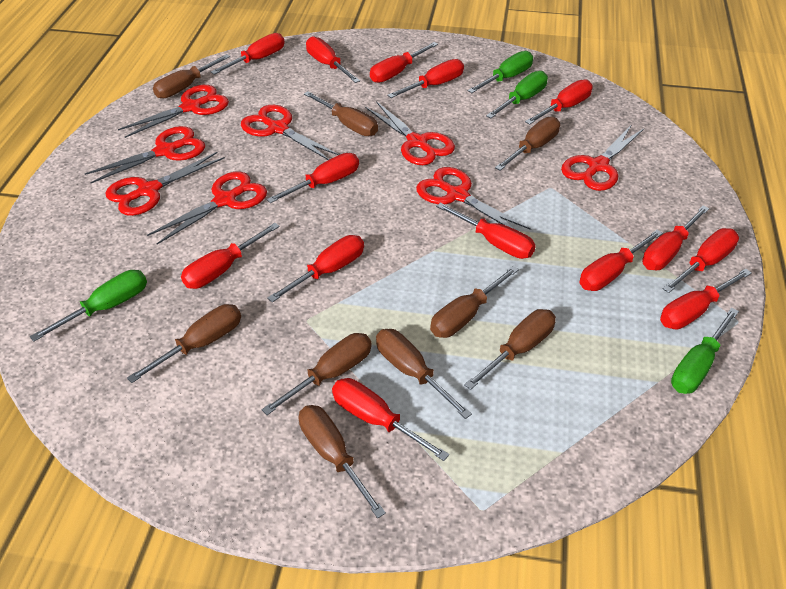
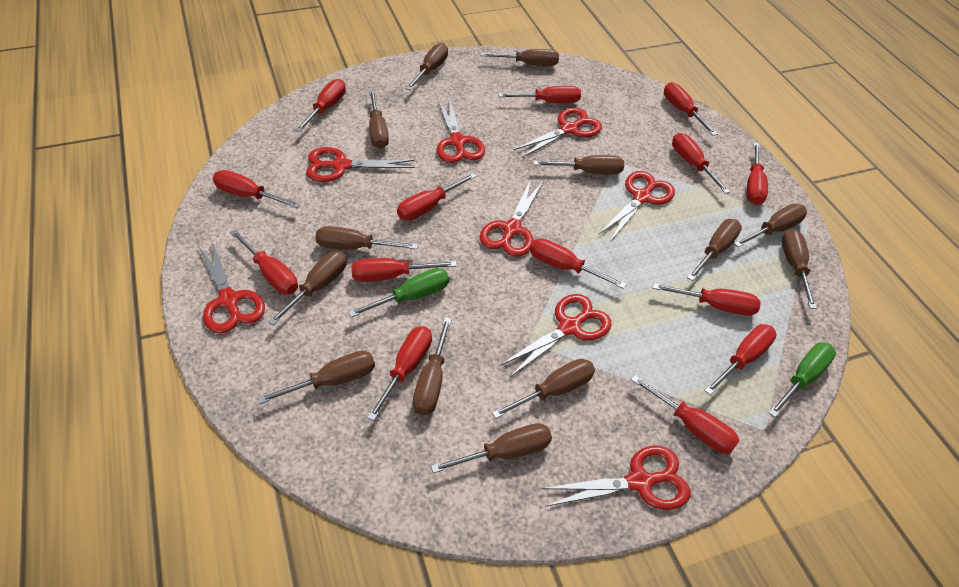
brown screwdriver: [127,304,241,383] [153,54,230,99] [261,333,372,415] [299,405,386,518] [304,91,378,136] [376,329,472,419] [430,266,519,338] [464,309,556,390] [495,117,560,171] = 9 -> [257,351,375,404] [268,251,347,326] [315,226,418,250] [369,90,389,149] [405,43,448,90] [413,317,452,415] [431,423,552,473] [480,49,559,66] [492,359,595,419] [533,155,624,175] [687,219,742,281] [734,204,807,247] [782,229,817,309] = 13
green screwdriver: [30,270,147,341] [467,51,533,93] [486,71,548,118] [671,308,739,394] = 4 -> [348,268,449,318] [768,342,836,417] = 2

